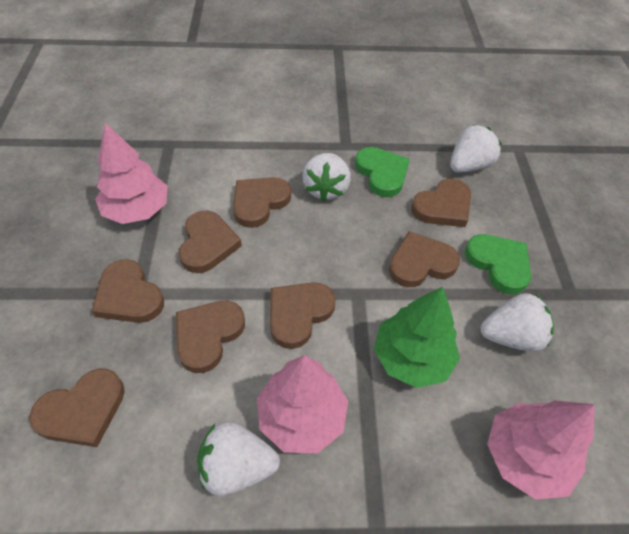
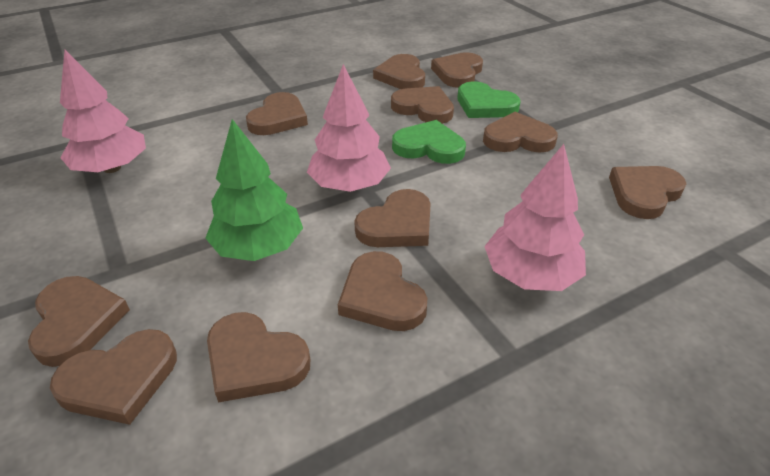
brown heart: [29,368,125,447] [92,259,164,323] [176,301,245,373] [179,211,242,273] [233,177,291,228] [270,282,335,349] [389,231,460,287] [411,179,471,227] = 8 -> [28,276,130,367] [50,329,177,425] [207,312,310,402] [246,92,308,135] [338,251,427,331] [354,189,431,247] [373,54,425,89] [391,86,454,124] [431,52,483,88] [483,112,558,153] [609,166,686,219] = 11
white strawberry: [197,421,280,496] [302,153,351,202] [450,125,502,173] [481,293,554,352] = 4 -> none = 0

